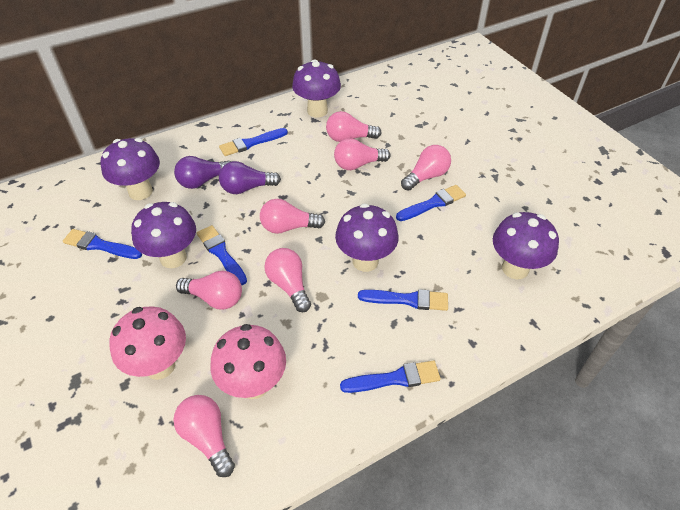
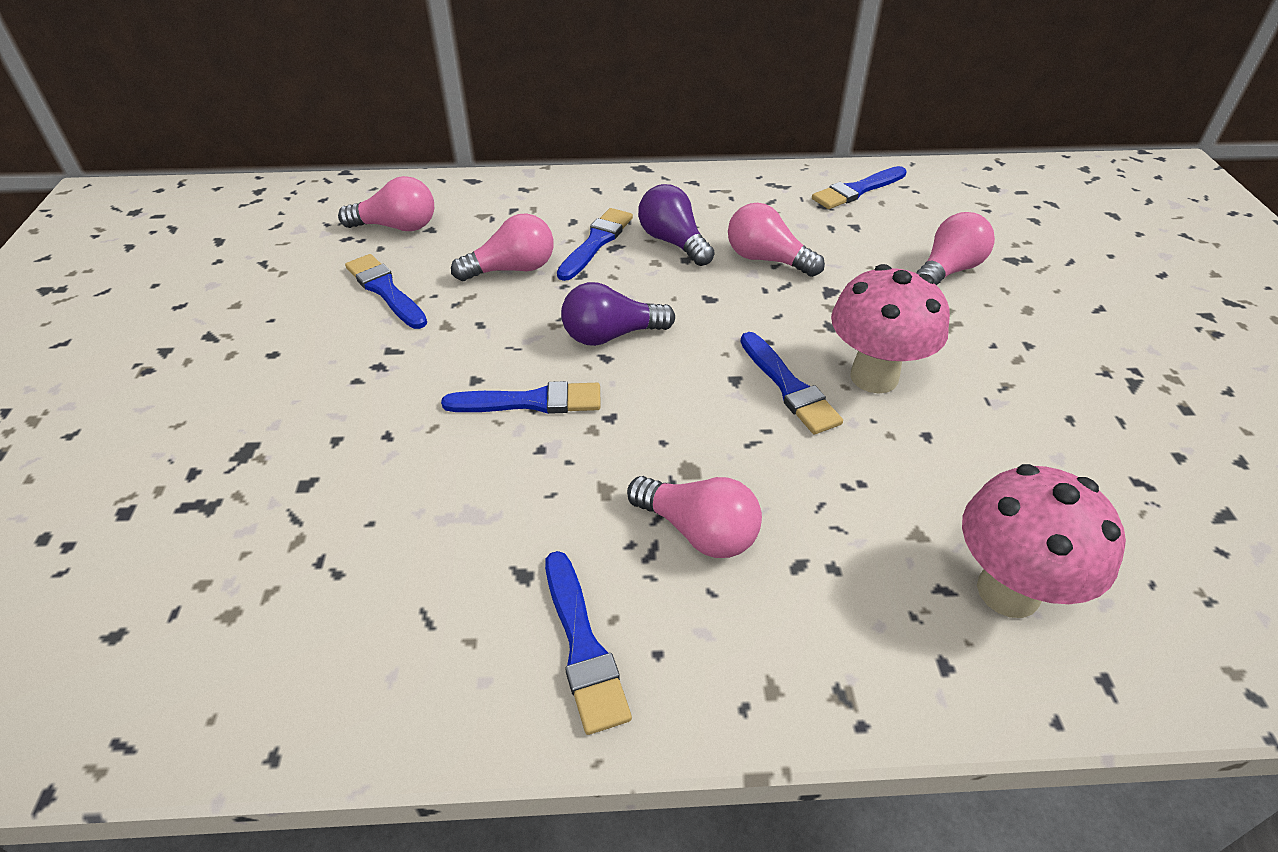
pink light bulb: [174,395,235,477] [176,271,242,310] [260,199,325,234] [264,248,311,312] [326,111,382,142] [334,138,390,170] [401,145,451,191] = 7 -> [338,176,434,231] [451,213,553,281] [627,476,762,558] [728,203,825,277] [917,212,995,286] = 5
purple mushroom: [101,138,160,200] [131,202,196,268] [292,59,341,118] [335,203,398,272] [493,212,559,279] = 5 -> none = 0

